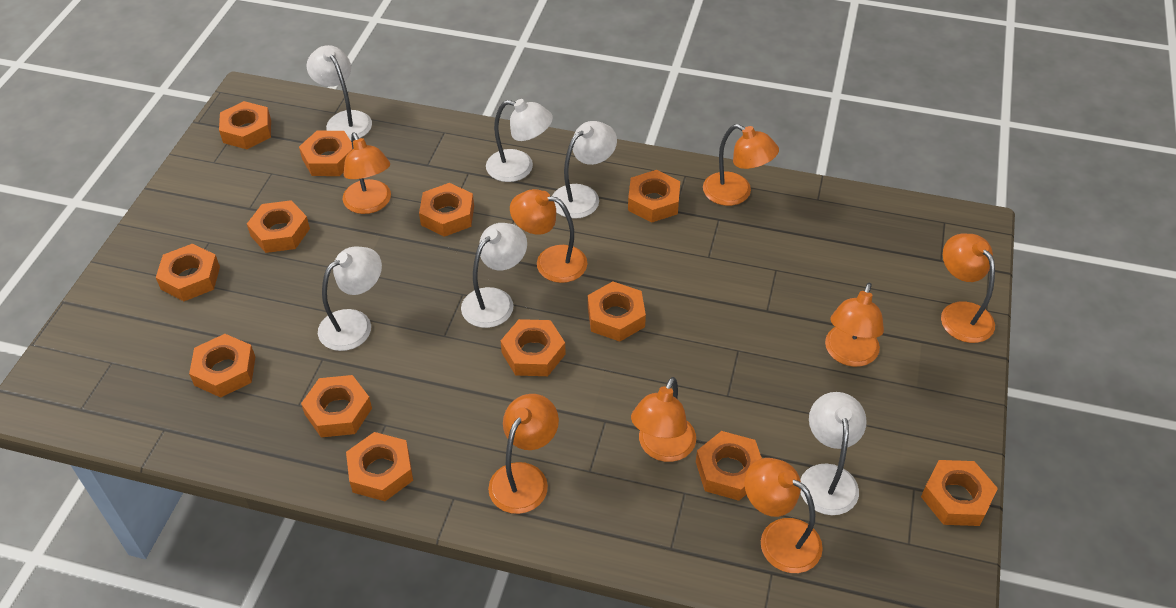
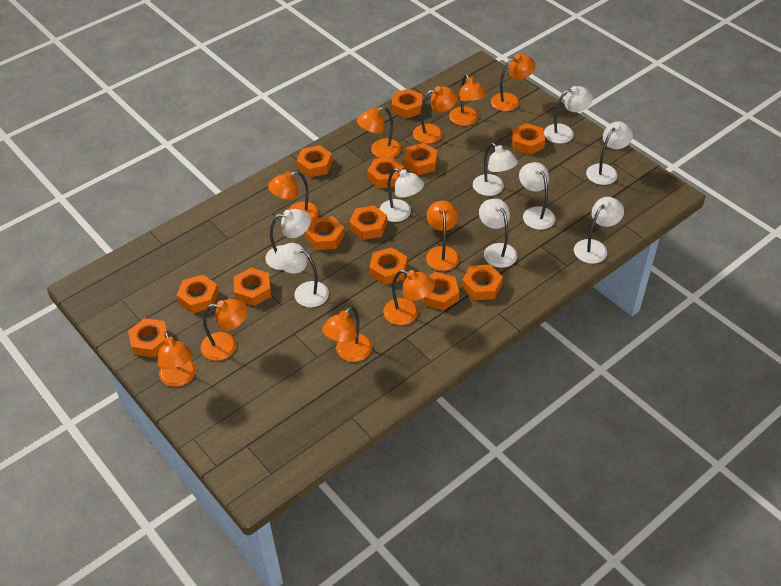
orange lamp: [343,133,391,214] [488,394,559,514] [510,189,587,283] [631,377,696,462] [703,124,779,206] [744,458,823,573] [825,283,884,367] [941,234,995,343] = 8 -> [157,331,196,387] [200,299,248,361] [268,171,319,221] [322,306,372,362] [357,106,401,158] [383,270,435,325] [413,86,458,144] [426,201,460,271] [449,74,487,126] [491,54,536,111] = 10
white lamp: [307,45,372,141] [318,246,382,351] [461,223,527,328] [486,99,553,182] [552,121,617,219] [800,392,867,515] = 6 -> [265,209,311,270] [275,243,329,307] [379,168,424,222] [473,143,518,196] [479,199,517,268] [519,162,555,230] [544,86,593,144] [574,197,624,264] [586,121,633,185] = 9

